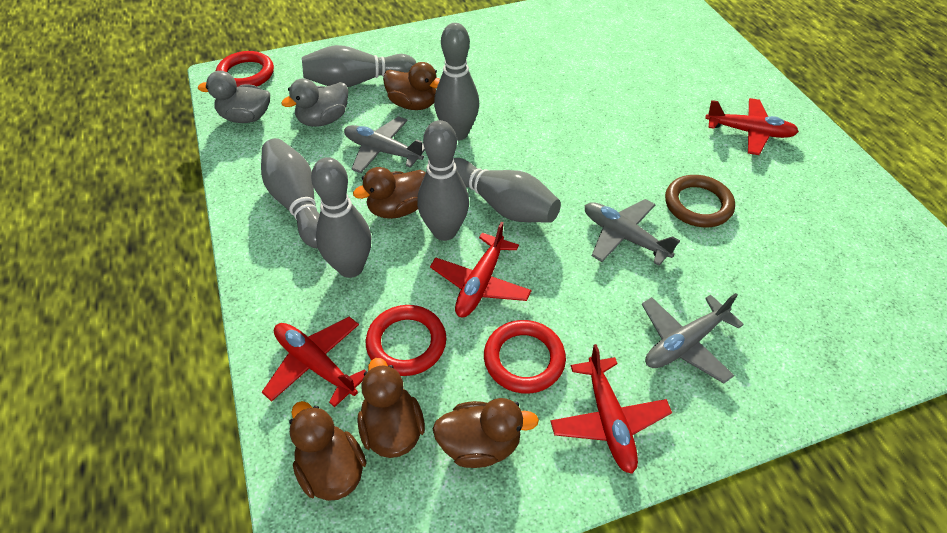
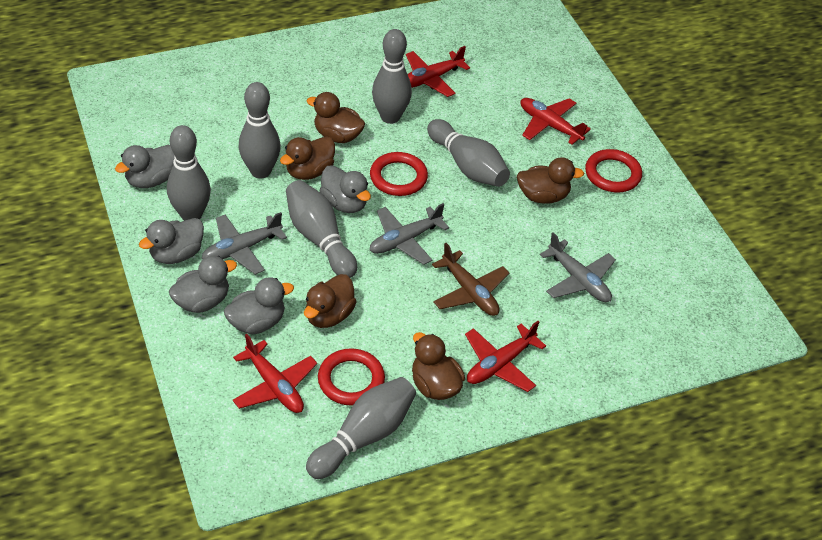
brown plane: none = 0 -> [432,243,509,316] = 1
brown ring: [665,175,735,228] = 1 -> none = 0
grey duck: [198,71,270,123] [281,78,348,127] = 2 -> [115,145,175,188] [139,218,204,264] [169,256,237,313] [224,277,294,334] [320,165,371,213] = 5

